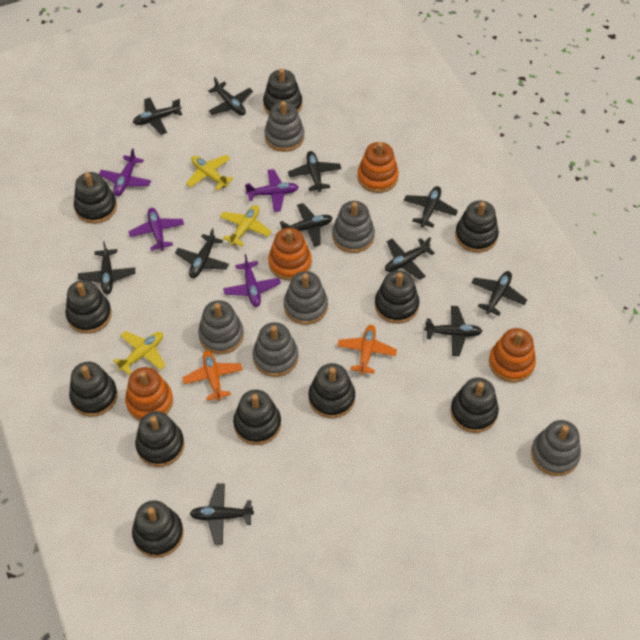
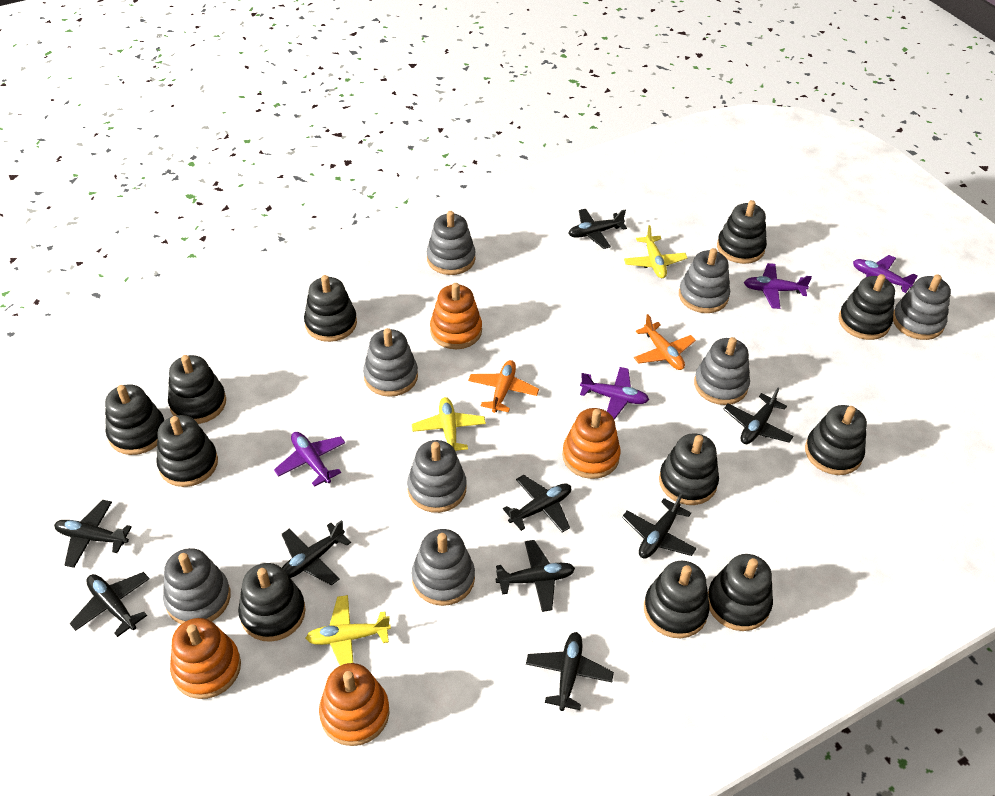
black plane: [78,241,135,294] [133,98,182,135] [175,228,229,278] [190,483,254,545] [208,77,253,116] [280,203,332,247] [288,151,341,192] [385,237,435,280] [404,186,458,228] [424,306,482,356] [471,271,527,316] = 11 -> [54,500,132,568] [69,572,150,637] [282,520,351,585] [495,540,575,612] [503,475,571,533] [526,632,614,711] [568,209,627,249] [622,493,697,558] [724,388,793,444] = 9
grey stacking toy: [198,300,244,354] [252,322,298,377] [264,101,305,152] [284,271,328,325] [332,201,375,253] [531,420,581,476] = 6 -> [163,548,231,624] [363,328,418,397] [407,440,467,513] [412,529,475,606] [427,211,475,275] [679,248,730,313] [694,337,750,405] [893,274,951,340] = 8

